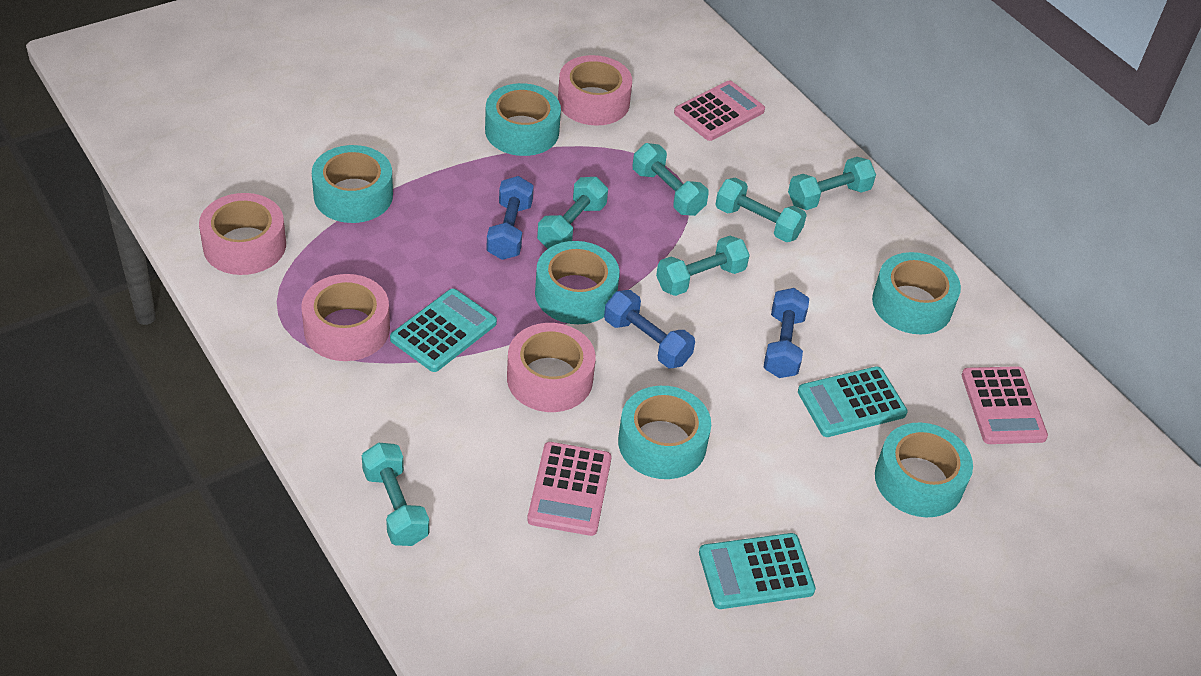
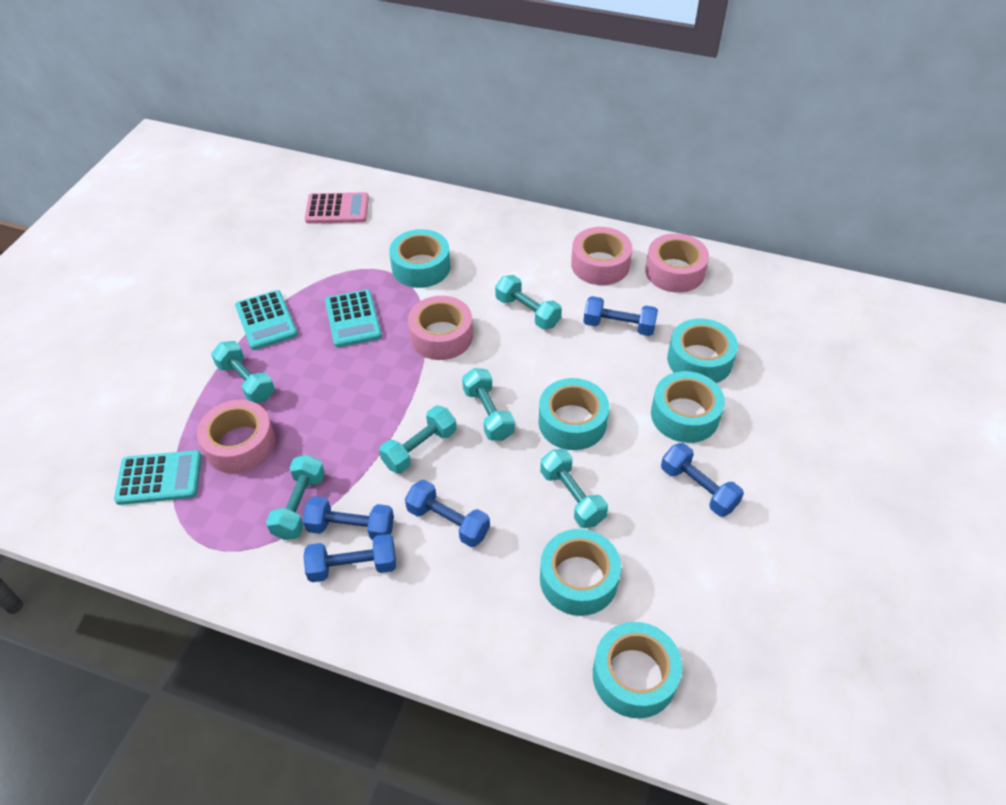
blue dumbbell: [486,176,534,260] [604,290,695,368] [763,288,809,378] = 3 -> [303,496,394,541] [303,534,396,582] [405,480,490,547] [583,296,658,336] [661,443,744,517] = 5
pink calculator: [527,442,612,536] [674,80,765,141] [962,366,1048,444] = 3 -> [305,192,369,224] = 1

